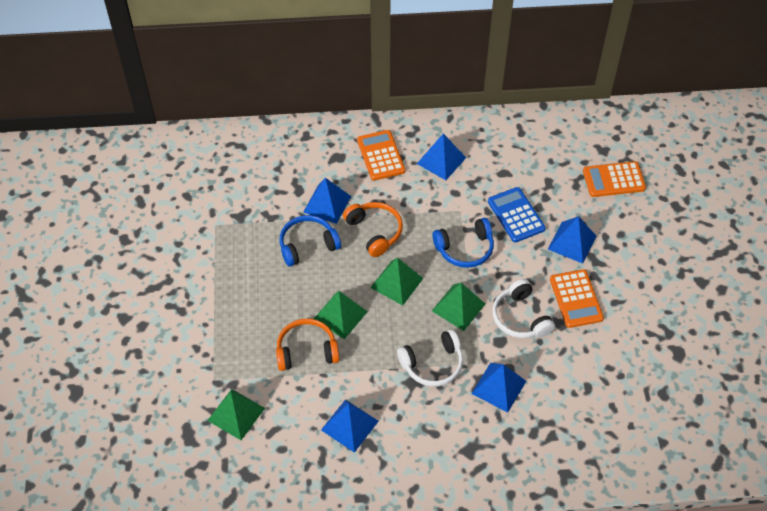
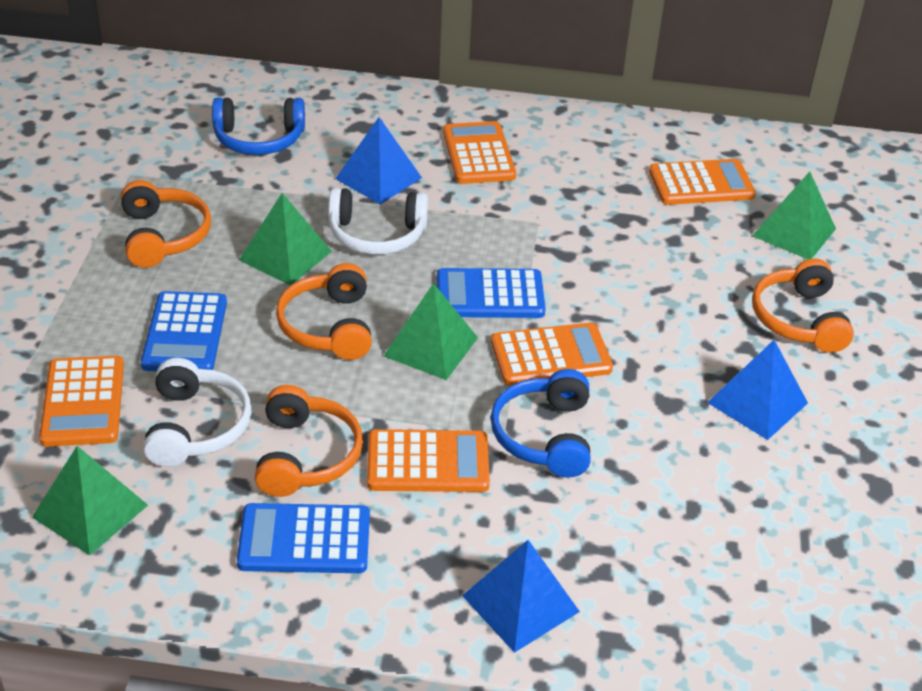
blue calculator: [488,187,546,243] = 1 -> [141,291,227,371] [237,503,370,573] [437,268,546,318] = 3
blue pyramid: [303,178,351,224] [321,400,379,453] [417,133,466,180] [472,363,526,413] [548,216,596,263] = 5 -> [335,117,422,205] [462,540,580,653] [707,340,808,440] = 3
orange calculator: [357,130,405,181] [550,269,604,328] [583,161,646,197] = 3 -> [39,356,124,447] [367,429,490,492] [443,121,516,184] [491,322,613,386] [649,159,756,205] = 5
orange headphones: [276,319,339,371] [343,202,403,257] = 2 -> [121,180,211,268] [255,385,363,497] [276,263,372,360] [752,258,854,353] = 4

